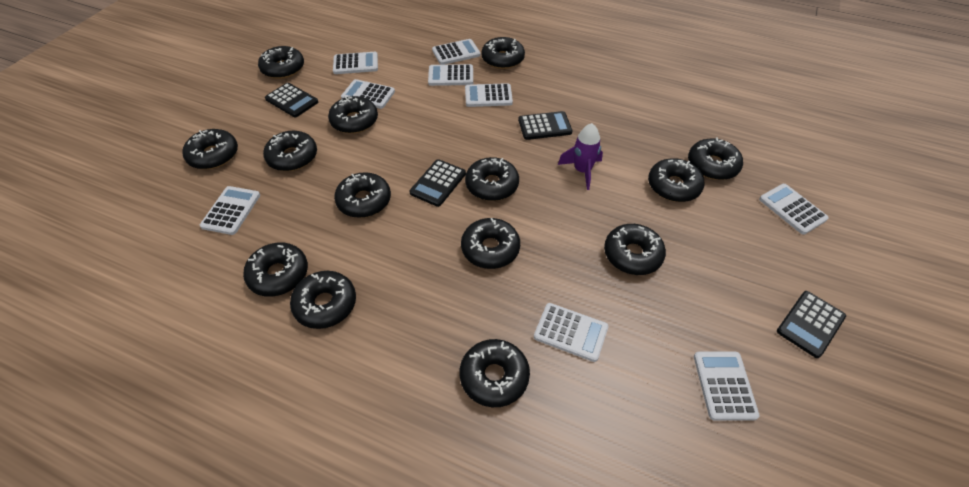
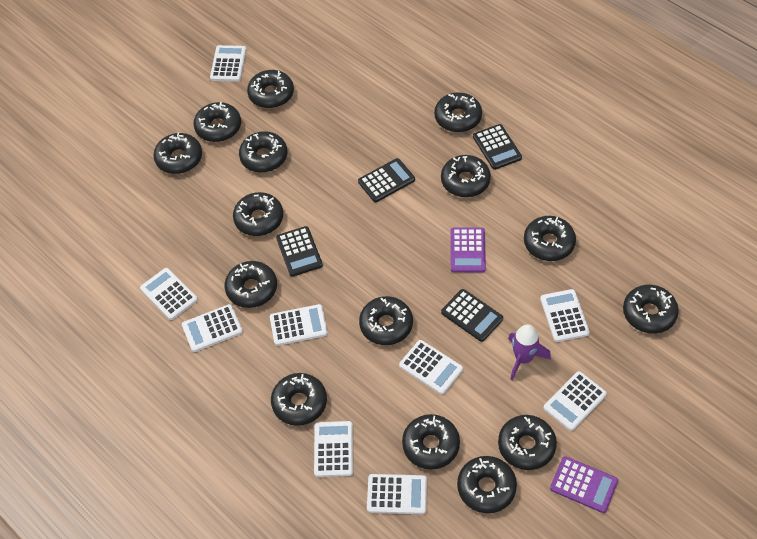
black donut: [182,129,238,169] [243,242,308,297] [258,46,304,79] [263,131,317,171] [290,271,356,329] [328,96,378,134] [334,172,391,218] [460,339,530,407] [461,218,520,269] [465,157,519,201] [481,37,525,69] [604,224,666,275] [648,158,704,202] [688,138,743,180] = 14 -> [153,133,202,174] [193,102,241,142] [225,261,277,308] [233,192,283,236] [239,131,287,172] [247,70,294,108] [271,373,327,426] [359,296,413,345] [402,414,460,470] [434,92,482,132] [441,155,491,197] [457,456,517,513] [498,415,557,470] [524,216,576,261] [623,285,679,334] = 15
purple calculator: none = 0 -> [450,228,486,272] [550,456,618,513] = 2

